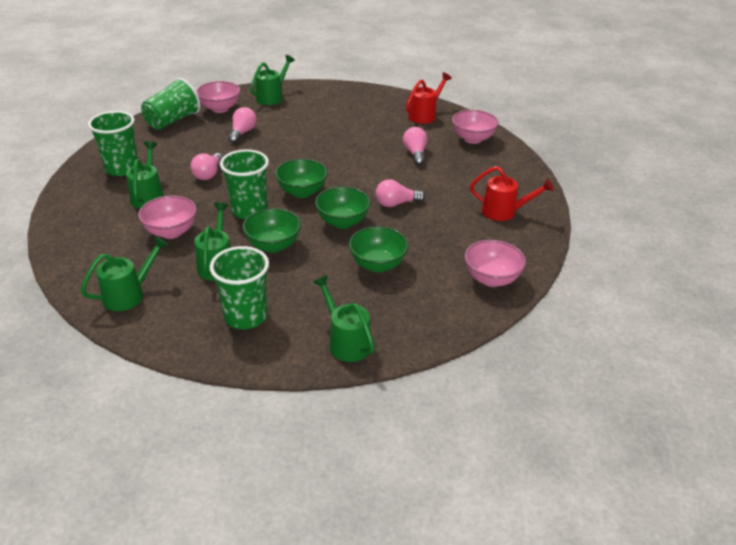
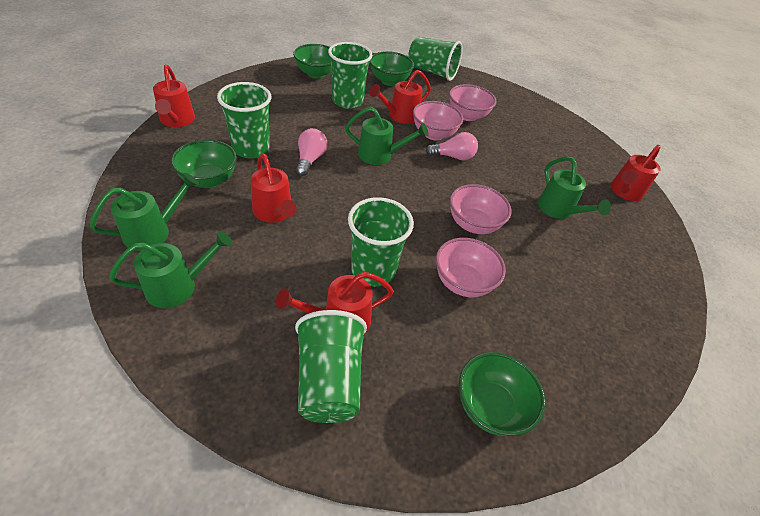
green cup: [88,111,138,176] [141,78,200,130] [210,246,269,329] [220,149,269,219] = 4 -> [217,82,271,158] [295,310,367,423] [328,42,373,109] [348,197,414,287] [408,37,463,81] = 5
green watering can: [80,236,168,311] [126,141,164,209] [194,202,231,281] [250,55,295,105] [313,275,375,362] = 5 -> [90,173,199,251] [109,231,233,308] [345,107,429,165] [538,156,611,219] = 4
pink light bulb: [190,153,223,180] [228,107,257,143] [376,179,425,207] [403,127,427,165] = 4 -> [296,128,327,176] [426,132,478,160] = 2
red watering can: [406,72,452,124] [470,166,554,221] = 2 -> [153,65,195,127] [251,153,297,223] [276,272,394,333] [370,70,431,124] [611,145,661,201] = 5

